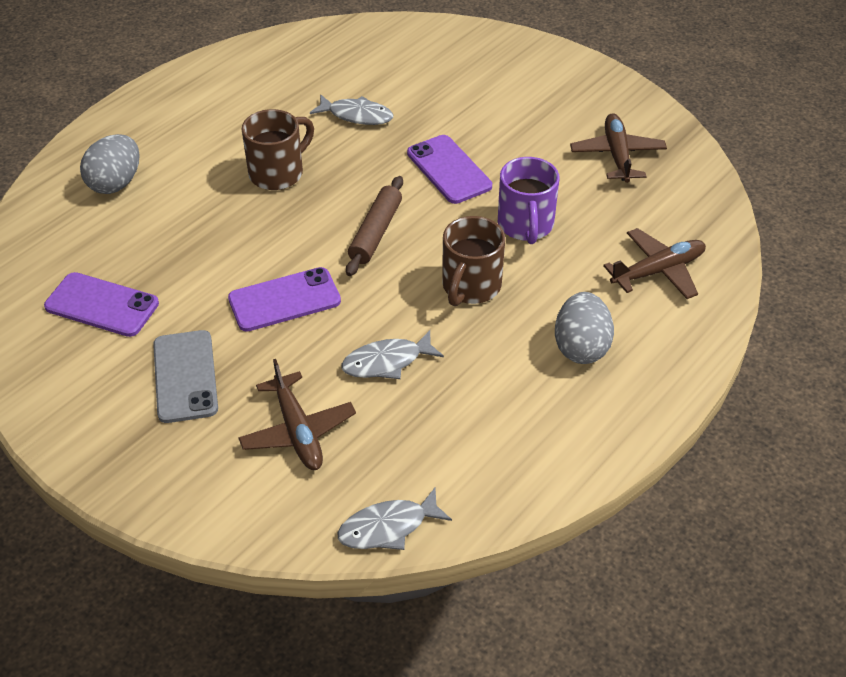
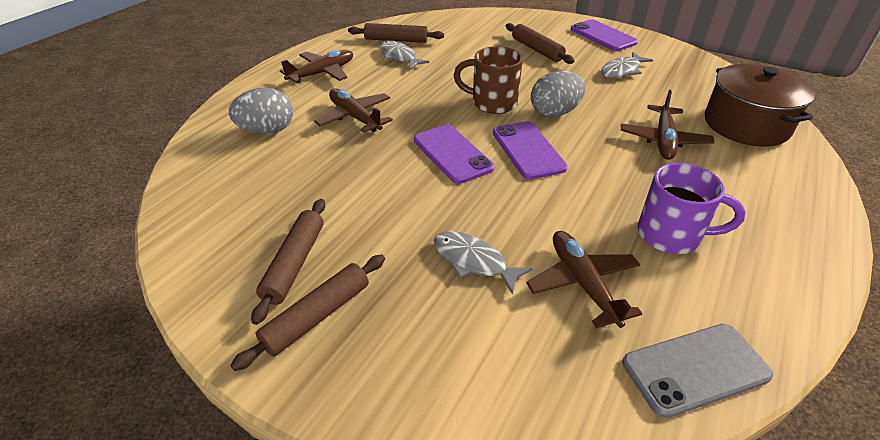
brown mug: [242,109,314,190] [442,216,505,306] = 2 -> [454,46,523,114] = 1
brown plane: [238,359,356,470] [570,113,667,183] [603,228,706,299] = 3 -> [280,50,353,83] [314,89,393,133] [526,231,642,328] [621,90,714,160] = 4
brown pot: none = 0 -> [705,64,815,147] = 1
brown rolling pin: [346,176,403,276] = 1 -> [230,255,385,371] [251,199,325,325] [348,23,444,43] [506,23,574,64] = 4

